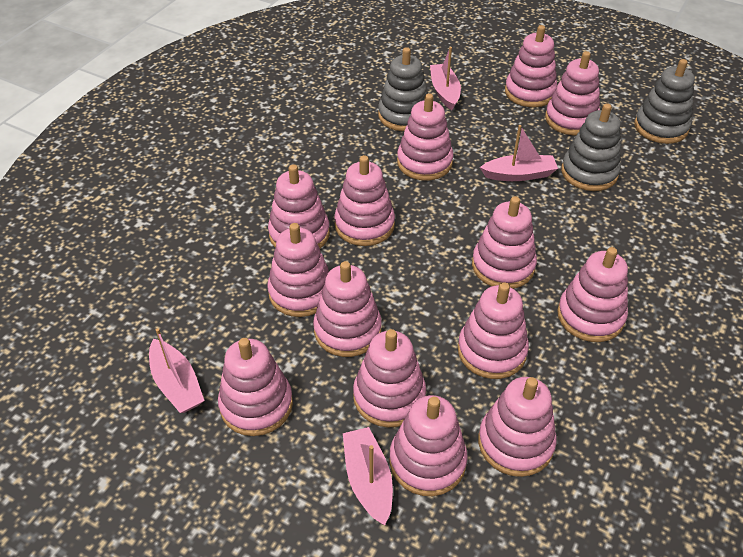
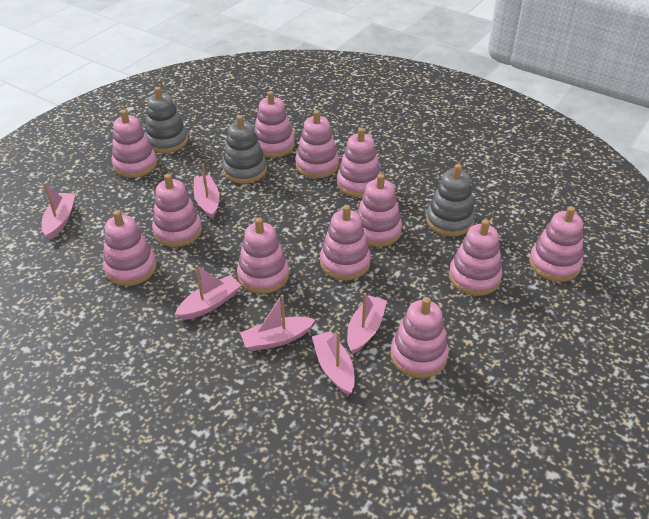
pink boat: [149,328,205,413] [343,427,393,525] [430,47,461,110] [480,125,558,181] = 4 -> [42,183,75,240] [175,265,241,320] [194,164,220,219] [240,294,315,351] [312,331,355,395] [347,293,387,354] = 6
pink stacking toy: [218,338,293,436] [267,223,329,317] [268,164,330,248] [313,261,382,357] [334,155,395,246] [353,329,426,428] [389,395,468,496] [397,94,453,181] [458,282,529,379] [472,196,537,289] [478,377,557,477] [505,25,557,107] [545,51,600,135] [557,247,628,342] = 14 -> [103,210,157,286] [112,109,157,178] [152,174,202,247] [237,217,289,294] [254,91,295,158] [295,110,339,178] [320,205,371,280] [337,128,381,197] [357,174,402,247] [390,297,449,378] [449,219,502,296] [529,206,583,282] = 12

